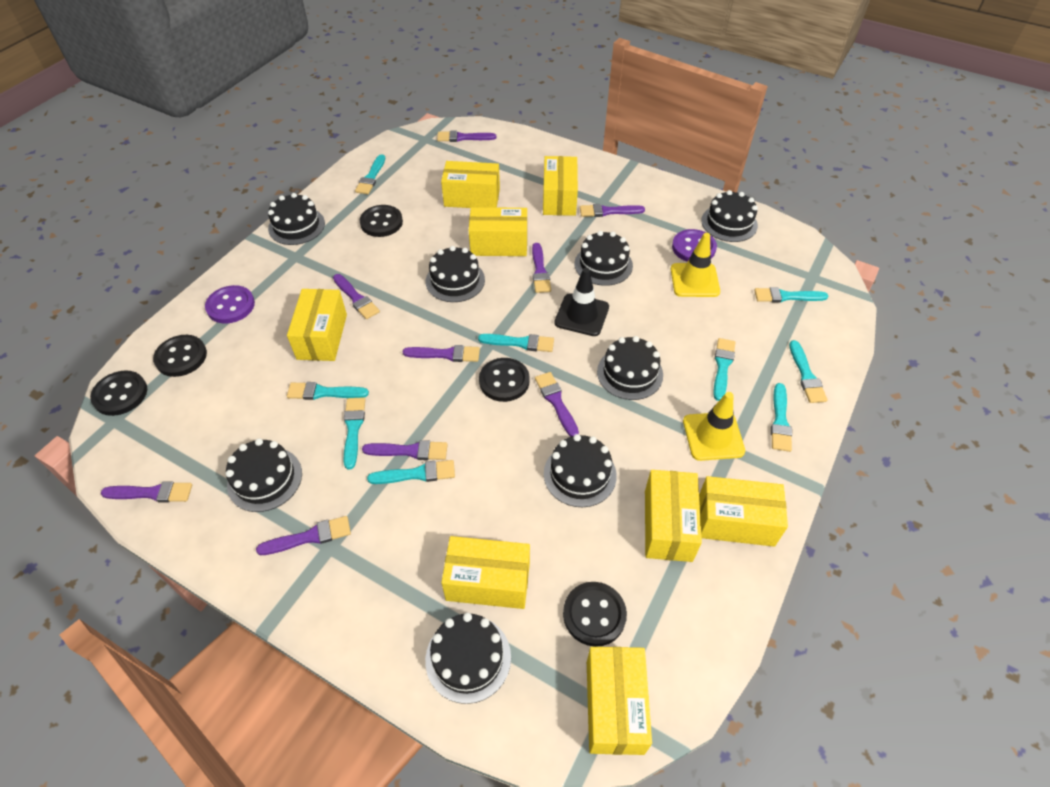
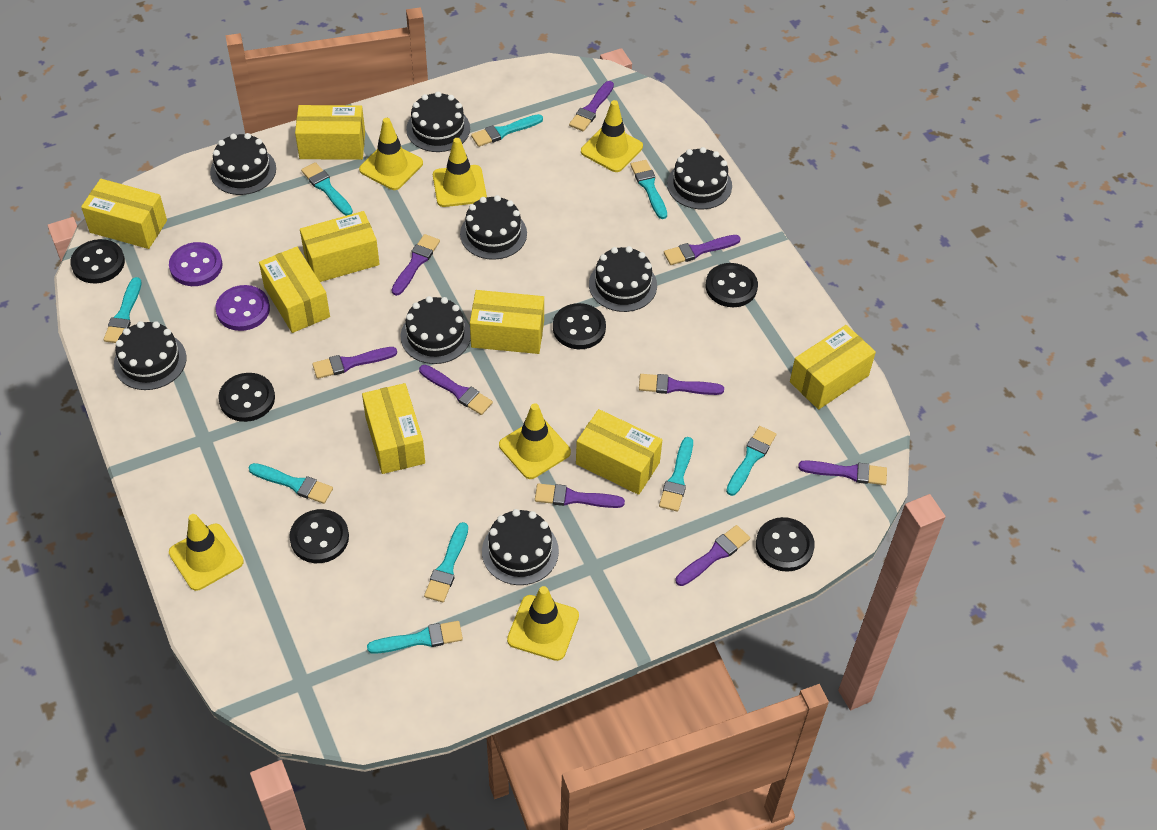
black button: [90,370,147,416] [153,335,207,377] [360,205,403,237] [479,358,530,402] [563,582,627,647] = 5 -> [70,239,125,283] [218,373,275,422] [289,509,349,563] [553,303,606,349] [706,263,758,307] [756,517,815,572] = 6
black traffic cone: [554,268,609,336] = 1 -> none = 0
yellow traffic cone: [671,233,720,297] [683,392,745,461] = 2 -> [169,514,244,591] [359,118,423,190] [433,138,487,207] [499,403,571,479] [507,586,579,661] [581,100,643,172] = 6

